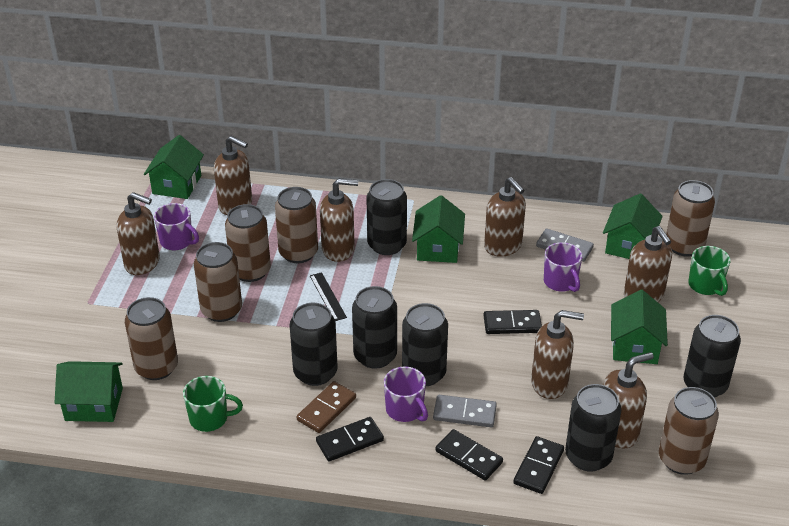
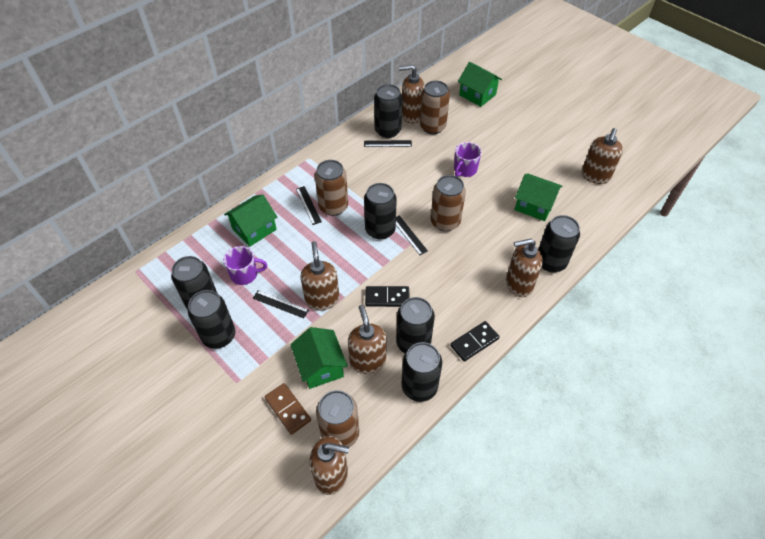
black can: [289,303,338,386] [352,286,397,369] [367,179,407,255] [402,303,448,386] [565,384,621,472] [684,315,741,398] = 6 -> [171,256,218,310] [188,290,235,349] [364,183,397,240] [374,84,402,138] [396,297,435,353] [401,342,442,402] [538,215,580,272] = 7
black domino: [316,417,384,461] [435,429,503,481] [484,310,542,334] [513,436,564,494] = 4 -> [365,286,409,307] [450,321,500,362] = 2
black ruler: [310,272,347,321] = 1 -> [253,290,309,318] [296,186,322,225] [364,140,412,147] [396,215,428,255] = 4
brown can: [125,297,178,380] [194,242,242,322] [225,204,271,282] [275,187,318,263] [659,387,719,475] [666,180,715,257] = 6 -> [315,160,348,216] [316,390,359,447] [420,80,450,134] [431,175,466,231] = 4
brown soap dispenser: [116,192,160,275] [214,136,252,215] [320,178,358,262] [484,177,526,257] [531,310,584,399] [603,352,654,448] [624,226,672,302] = 7 -> [300,241,339,311] [309,436,349,495] [348,305,387,374] [399,65,425,123] [506,239,543,297] [581,128,623,184] = 6
green house: [54,361,123,422] [144,135,204,199] [412,195,465,263] [603,193,663,259] [611,290,668,364] = 5 -> [224,195,278,247] [290,327,348,389] [458,62,502,107] [515,174,562,221] = 4
green mug: [183,376,243,432] [688,246,731,296] = 2 -> none = 0
grey domino: [433,395,497,427] [536,228,594,262] = 2 -> none = 0
purple mug: [154,203,199,250] [384,367,428,422] [544,242,582,292] = 3 -> [223,246,267,285] [454,142,482,177] = 2

